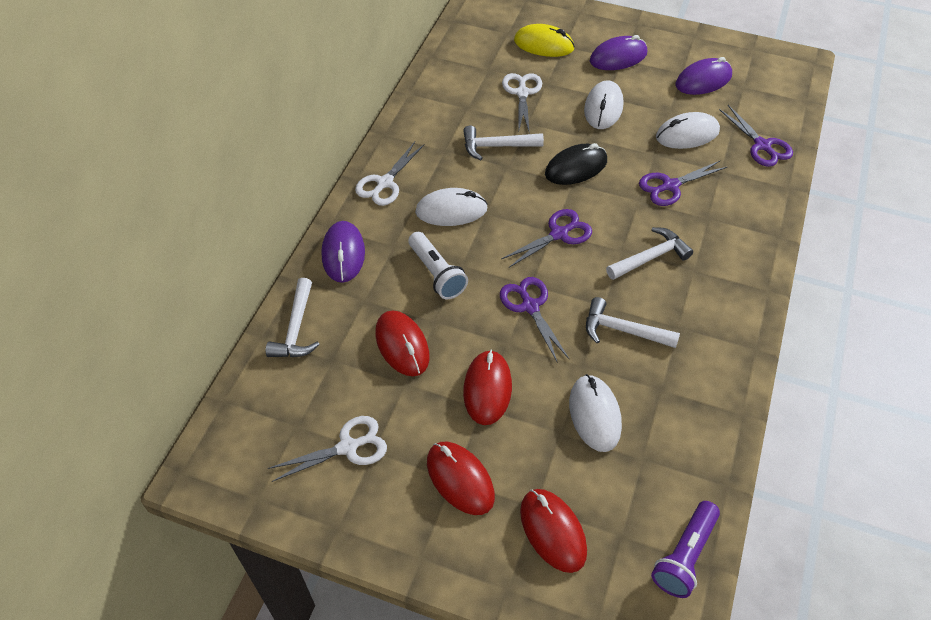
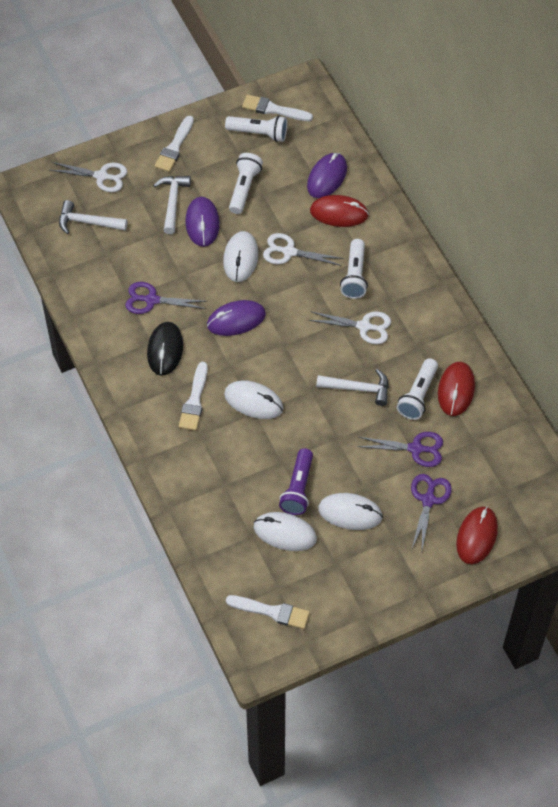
purple scissors: [500,277,569,363] [501,209,592,268] [639,161,727,206] [719,105,793,167] = 4 -> [125,282,207,314] [357,432,443,467] [411,474,452,550] = 3
red mouse: [376,310,430,376] [427,442,495,515] [463,350,512,425] [520,489,587,573] = 4 -> [310,195,369,227] [438,362,475,416] [456,506,498,564] = 3
white brush: none = 0 -> [155,116,194,172] [179,362,208,431] [226,595,310,629] [242,95,313,121] = 4
white flashlight: [408,232,468,299] = 1 -> [225,116,287,142] [229,153,263,214] [340,239,368,299] [397,358,438,420] = 4
white hammer: [266,278,320,357] [463,125,544,160] [586,297,680,348] [606,227,693,280] = 4 -> [59,200,127,234] [153,176,191,234] [316,369,389,406] = 3
yellow mouse: [514,24,575,57] = 1 -> none = 0

